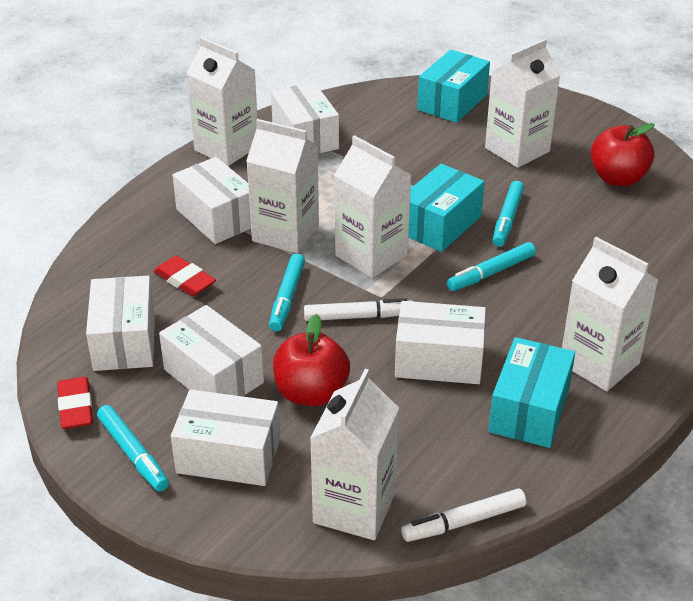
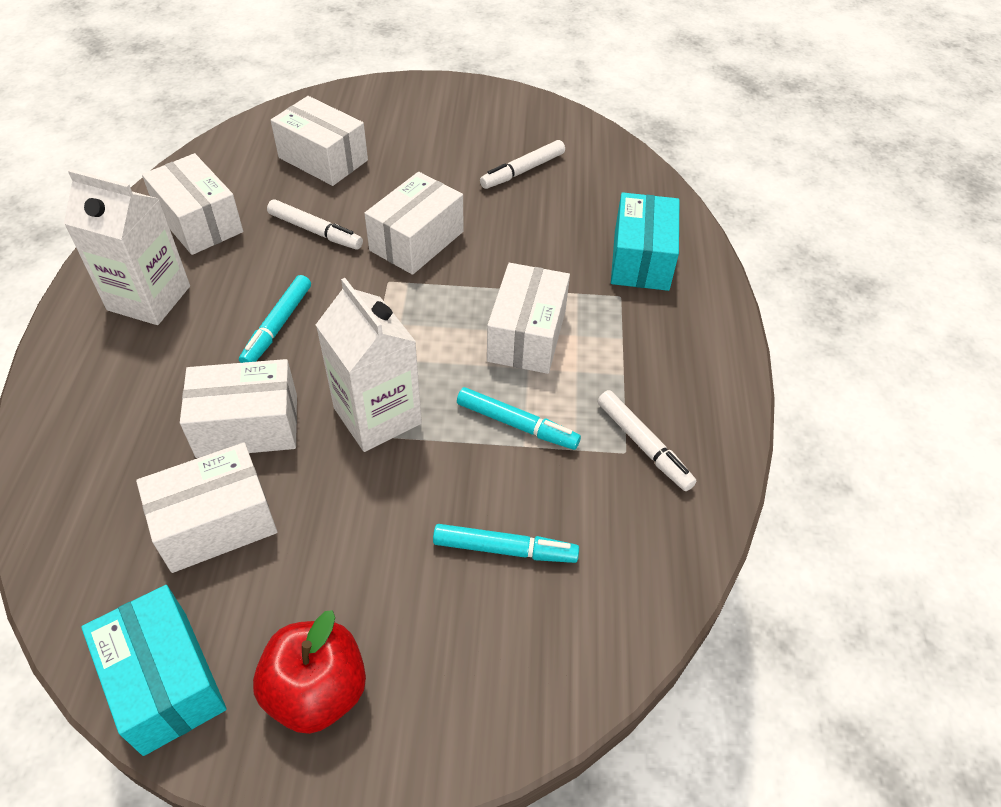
red apple: [273,314,350,406] [591,123,655,186] = 2 -> [253,610,366,734] = 1
red eraser: [57,377,93,429] [154,256,216,296] = 2 -> none = 0
turquoise box: [408,164,484,252] [417,50,490,123] [488,337,575,448] = 3 -> [81,585,227,756] [611,192,679,291] = 2
turquoise marker: [97,405,169,492] [269,253,305,331] [447,242,536,291] [492,181,524,247] = 4 -> [239,275,311,363] [433,524,579,563] [457,387,581,450] = 3
white carton: [186,37,257,166] [246,119,319,253] [310,369,399,540] [334,135,411,278] [485,39,560,168] [562,237,658,391] = 6 -> [64,169,190,325] [316,278,422,452] = 2
white marker: [304,298,411,321] [401,488,526,542] = 2 -> [267,199,363,250] [480,140,565,189] [598,390,697,491] = 3

